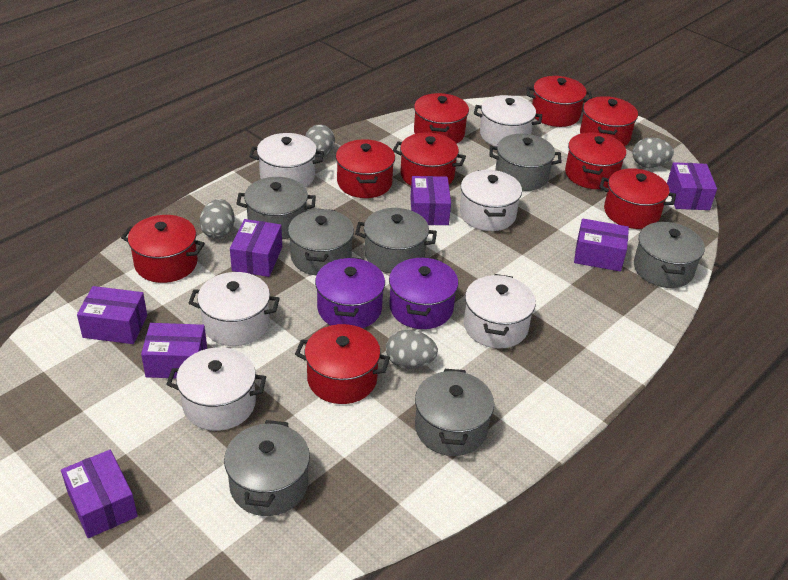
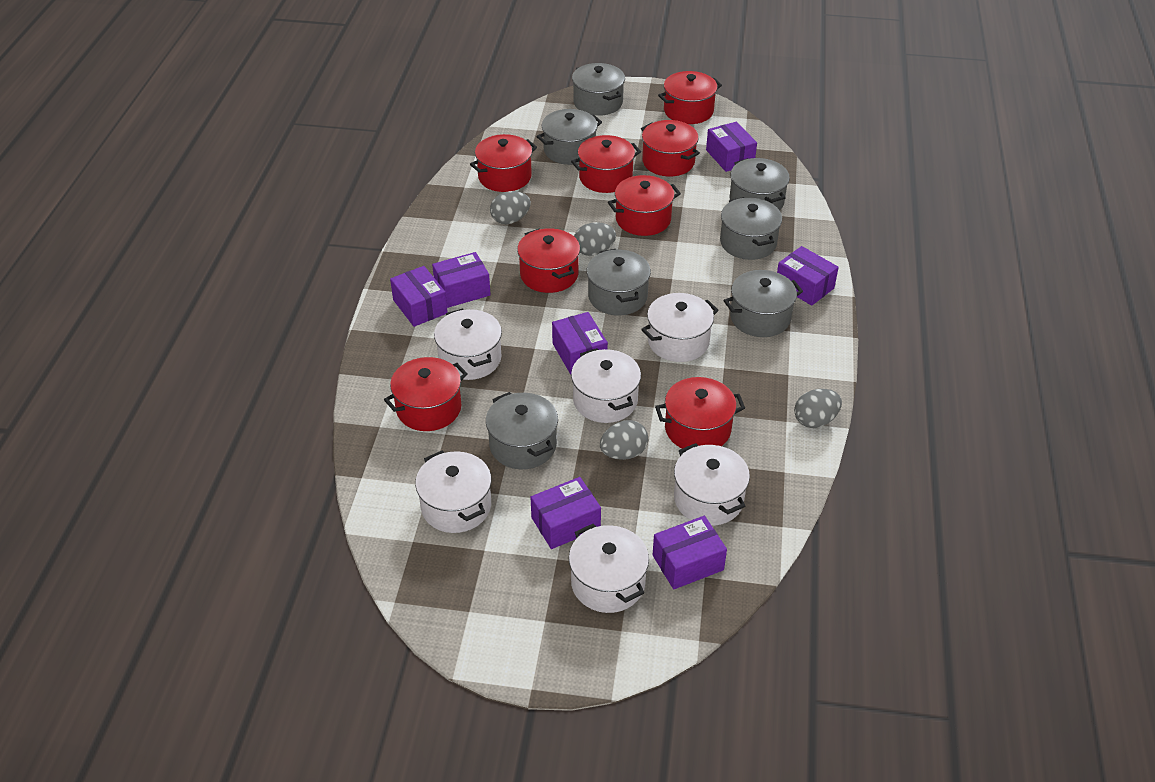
purple pot: [315,257,385,328] [389,257,458,329] = 2 -> none = 0
red pot: [121,215,205,283] [295,324,390,404] [336,139,395,198] [393,132,466,186] [414,93,469,144] [527,76,592,127] [565,132,626,189] [580,96,638,146] [599,168,676,229] = 9 -> [384,357,468,431] [470,134,537,192] [517,228,580,293] [571,135,641,193] [608,175,681,236] [641,120,700,176] [655,377,745,449] [658,71,722,124] = 8

